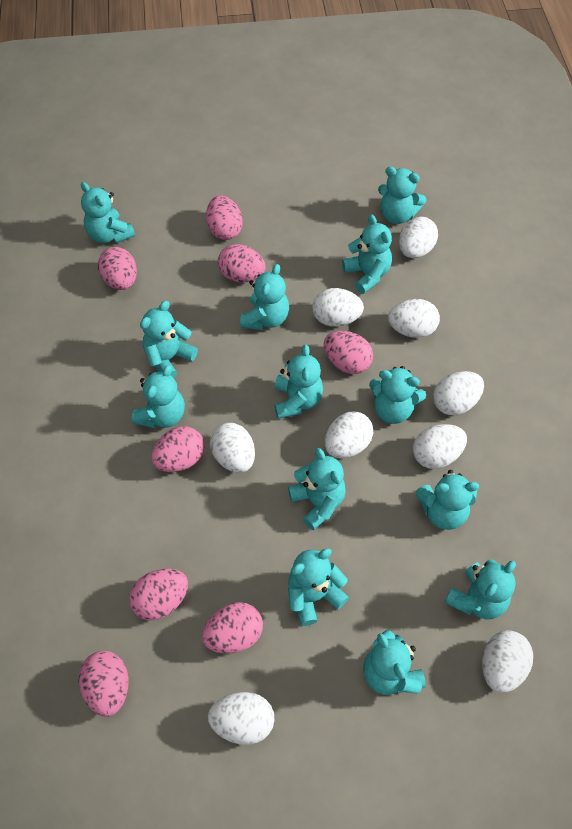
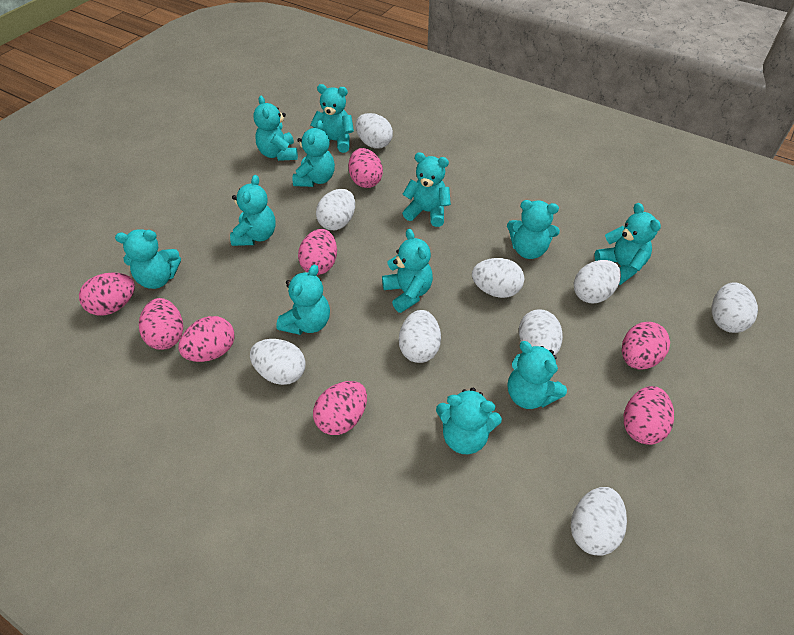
turquoise teddy bear: [81,182,135,243] [131,365,185,429] [140,301,198,378] [240,264,289,330] [274,345,323,419] [288,448,346,530] [288,548,349,626] [342,214,392,294] [363,630,426,695] [369,366,426,424] [378,167,426,224] [416,470,479,530] [445,559,516,620] = 13 -> [115,229,181,289] [230,175,276,246] [254,96,298,161] [276,264,330,335] [293,120,335,187] [310,84,354,153] [382,229,433,313] [402,152,451,227] [436,388,502,454] [507,200,560,259] [508,341,567,409] [595,203,661,285] = 12

